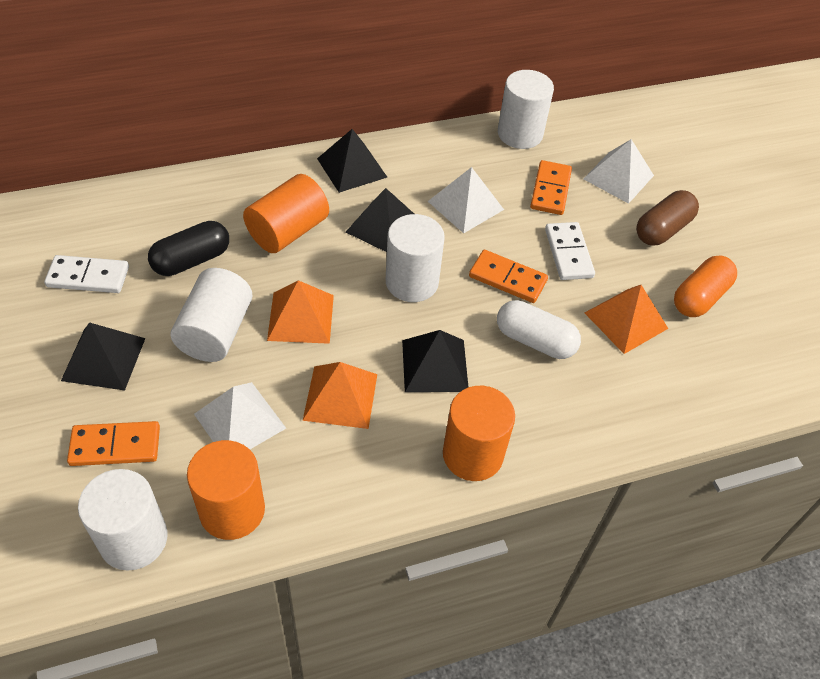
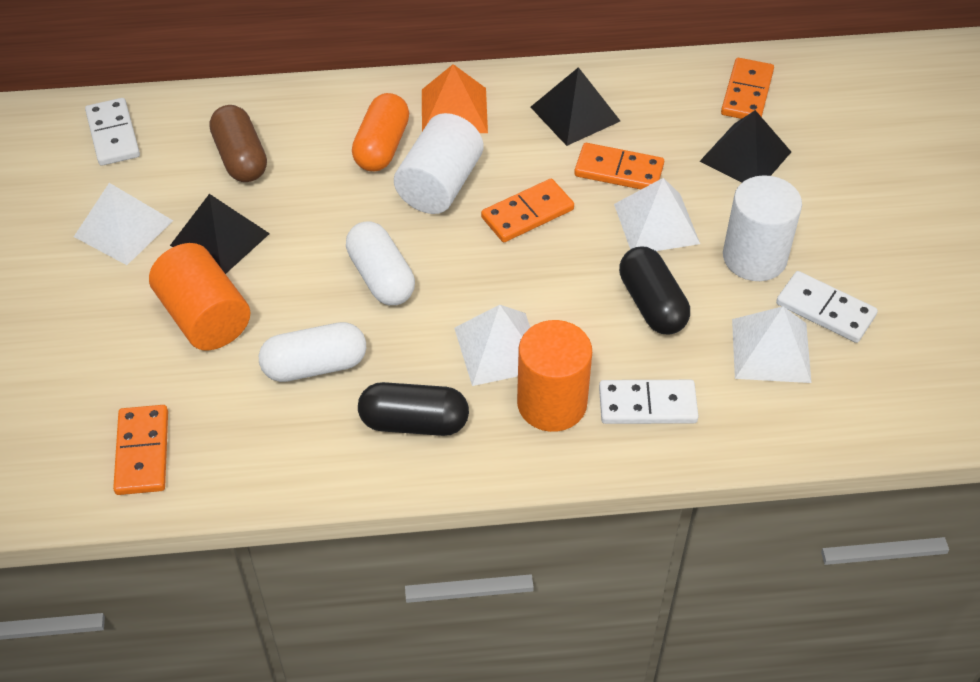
black capsule: [148,221,229,276] = 1 -> [358,382,469,436] [619,247,690,334] = 2
black pyramid: [61,322,146,390] [317,129,387,193] [346,188,414,252] [402,330,468,392] = 4 -> [170,194,270,274] [531,67,620,146] [699,110,791,183] = 3
orange cylinder: [187,440,265,540] [243,174,329,253] [443,386,515,481] = 3 -> [149,243,250,350] [517,320,592,432] = 2
orange domino: [67,421,160,466] [469,250,548,303] [530,160,572,215] = 3 -> [113,405,168,495] [481,179,574,242] [574,143,664,189] [721,58,774,119] = 4
orange pyramid: [267,280,334,344] [303,362,377,429] [585,285,668,354] = 3 -> [422,64,488,133] = 1
white capsule: [497,300,581,359] = 1 -> [259,322,366,382] [346,221,415,305] = 2
white cylinder: [78,469,168,571] [170,268,252,362] [386,214,445,302] [498,70,554,149] = 4 -> [394,113,483,214] [723,175,802,281] = 2
white domino: [44,255,129,293] [545,222,595,280] = 2 -> [85,98,140,166] [599,380,699,424] [776,271,878,343] = 3
white pyramid: [194,382,286,449] [428,167,504,233] [583,139,654,204] = 3 -> [74,183,173,265] [454,305,531,386] [614,178,700,251] [732,306,812,383] = 4

